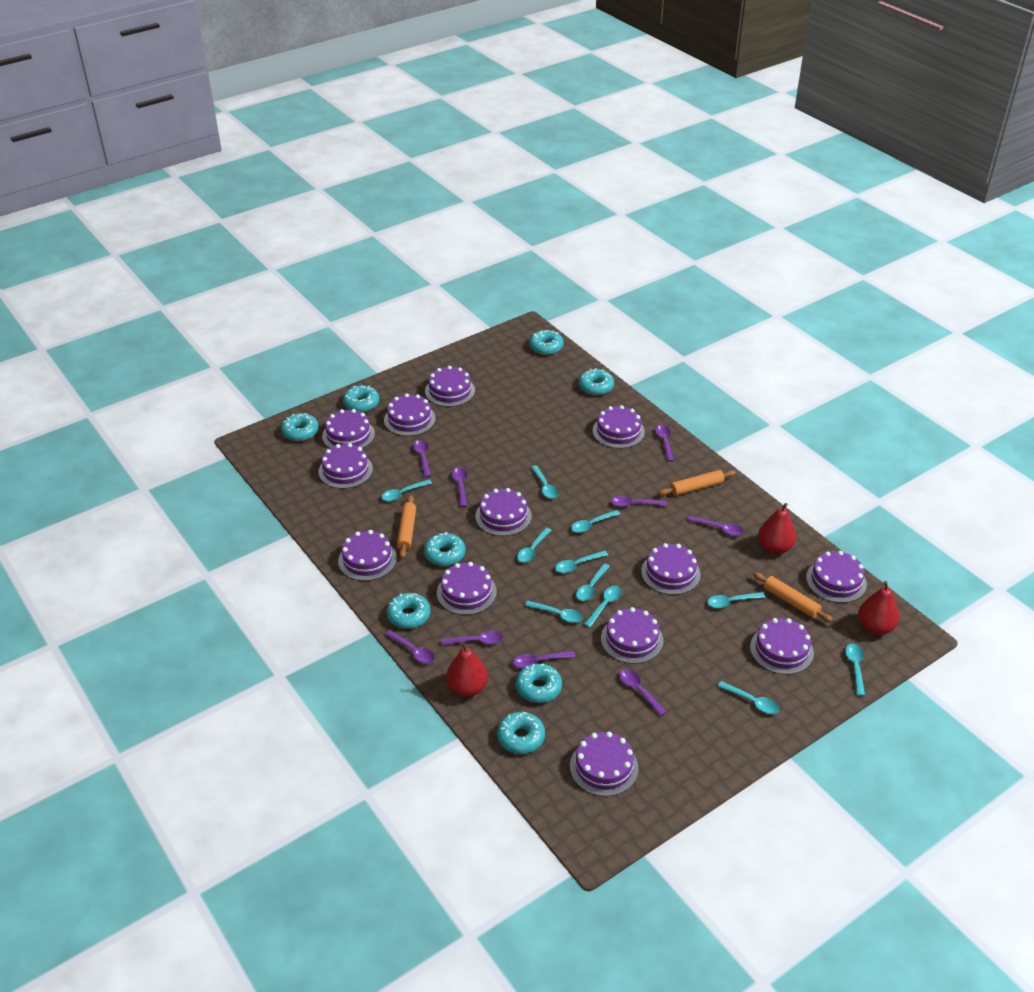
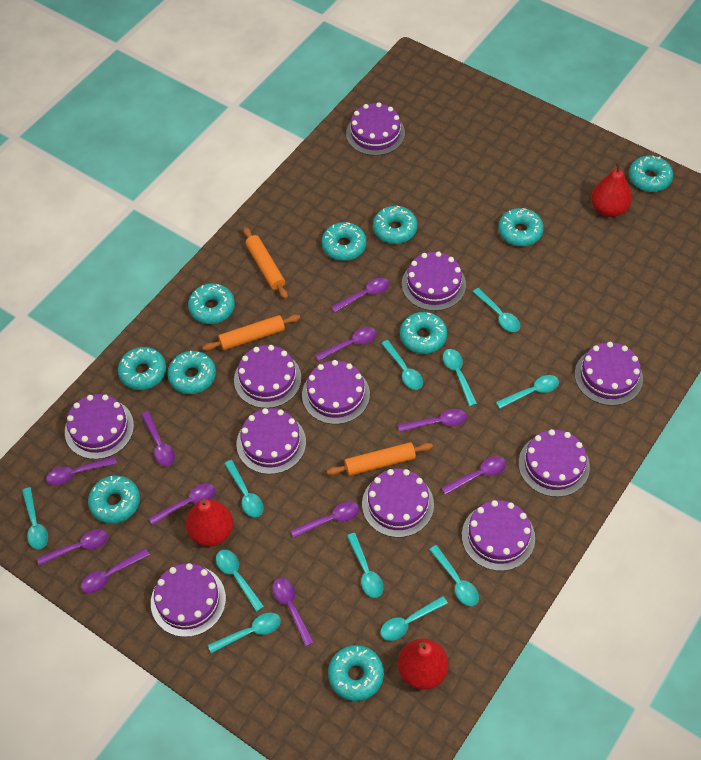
purple cake: [318,443,373,489] [322,409,375,449] [338,530,397,581] [384,393,435,436] [425,366,475,407] [437,562,497,615] [475,488,532,536] [570,732,638,796] [593,405,645,448] [601,607,663,664] [641,543,701,595] [750,618,814,674] [806,551,867,603] = 13 -> [65,394,134,459] [151,563,226,637] [234,345,301,408] [237,408,306,474] [302,360,370,424] [346,102,405,156] [362,468,434,537] [402,251,466,311] [462,500,535,571] [519,429,590,497] [575,342,643,406] = 11
purple spoon: [385,630,435,664] [413,440,431,477] [441,631,503,645] [452,467,467,507] [513,651,575,668] [611,496,667,507] [619,669,666,716] [655,425,674,462] [688,516,744,536] = 9 -> [37,529,108,566] [46,456,117,485] [81,548,150,593] [141,411,175,466] [149,483,216,525] [272,578,314,647] [291,502,360,538] [315,327,377,361] [331,278,389,312] [398,409,467,432] [442,456,506,495] = 11
turquoise donut: [281,413,319,441] [343,385,379,412] [386,593,431,629] [424,532,466,566] [497,712,545,754] [516,663,562,703] [529,330,564,355] [578,368,614,395] = 8 -> [88,475,140,524] [118,347,166,390] [167,351,216,394] [188,283,235,324] [321,222,367,261] [328,645,384,701] [373,206,417,244] [400,312,447,354] [498,208,544,246] [629,155,673,192] = 10

